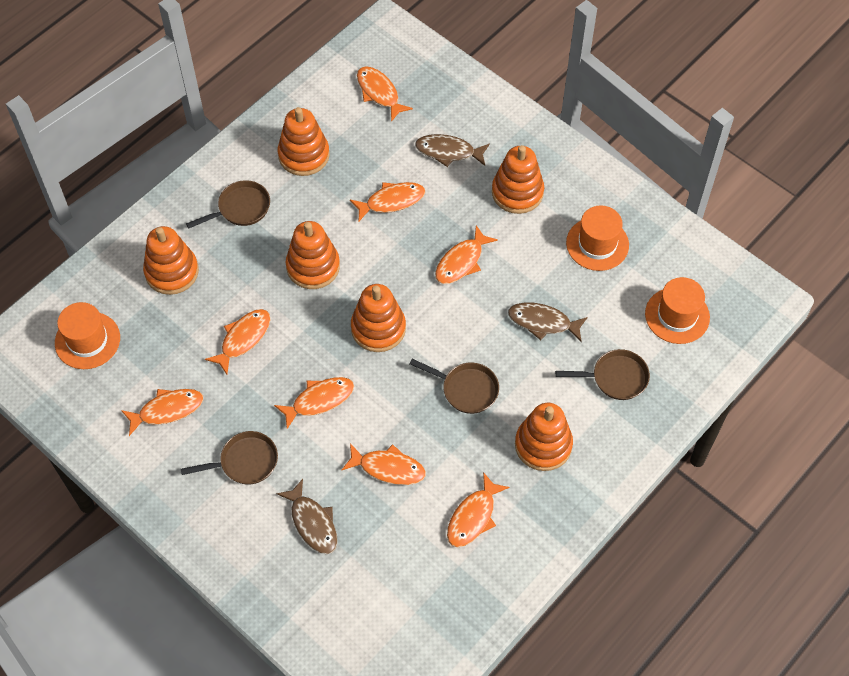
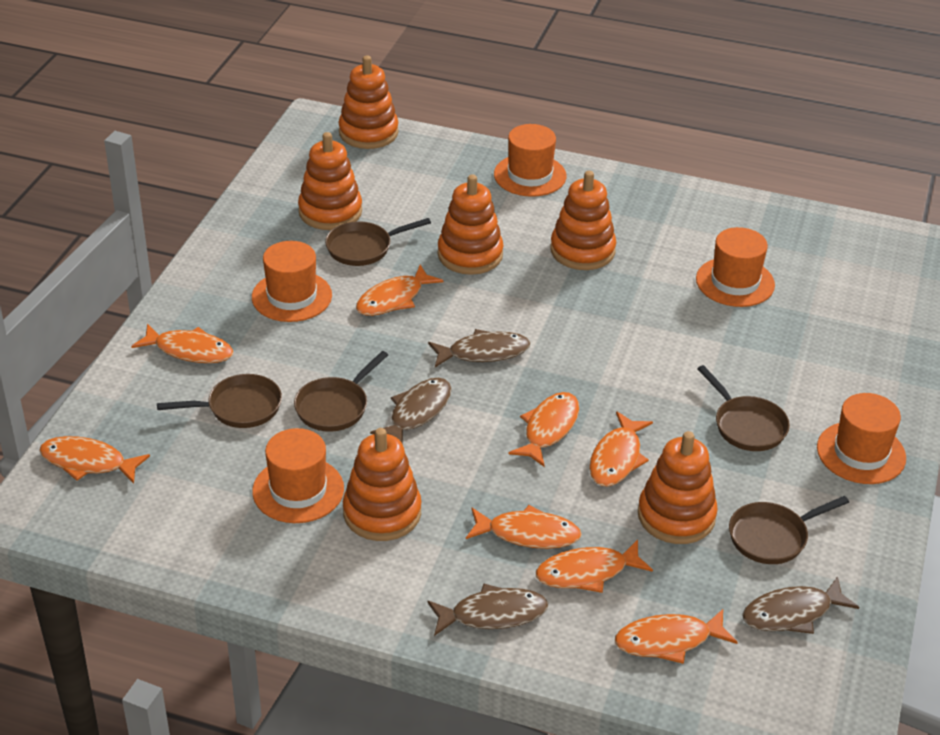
brown fish: [276,479,338,554] [415,134,490,167] [508,302,588,342] = 3 -> [370,378,452,444] [427,584,548,636] [428,329,531,367] [742,577,859,634] = 4
brown pan: [181,431,278,484] [186,180,270,229] [410,359,499,414] [556,349,650,400] = 4 -> [157,374,282,428] [294,351,388,432] [325,218,431,266] [697,365,790,451] [729,496,849,564] = 5
orange hat: [55,302,120,369] [566,205,629,271] [645,277,710,344] = 3 -> [252,241,332,322] [252,428,344,523] [494,124,566,197] [696,227,775,307] [817,393,906,484] = 5

